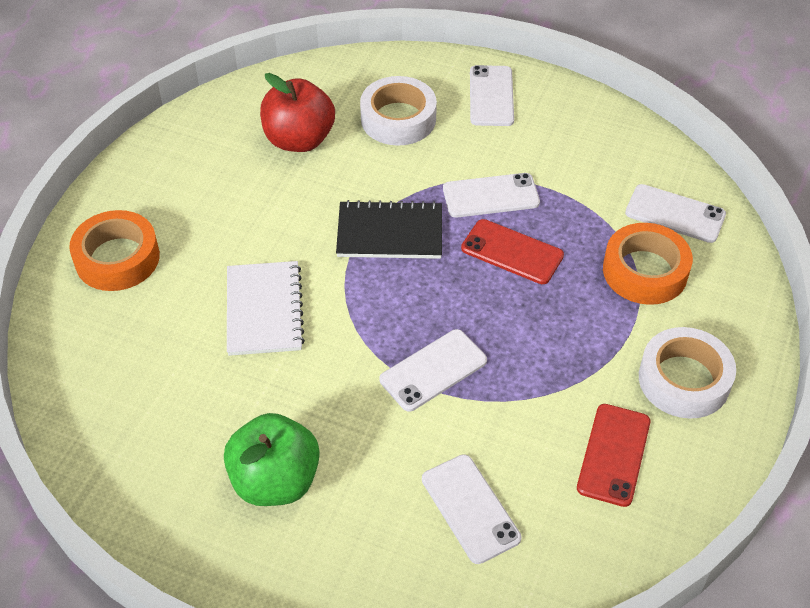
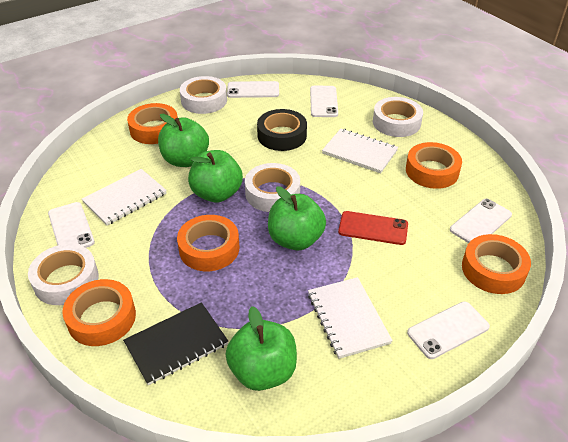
black tape: none = 0 -> [257,109,307,151] = 1
green apple: [224,413,320,506] = 1 -> [158,114,209,167] [188,150,243,202] [225,306,297,391] [268,186,326,250] = 4
orange tape: [69,210,160,291] [603,223,693,305] = 2 -> [62,279,136,346] [127,103,178,144] [177,215,239,271] [406,142,462,189] [462,234,531,294] = 5
red apple: [260,73,335,152] = 1 -> none = 0
red phone: [461,219,564,284] [577,404,650,507] = 2 -> [338,211,408,245] = 1
white notebook: [227,261,305,356] = 1 -> [82,169,167,226] [308,277,393,359] [322,129,398,173] = 3
white tape: [360,76,437,146] [639,327,736,419] = 2 -> [28,244,99,305] [180,76,227,114] [245,163,300,212] [373,97,423,137] = 4

